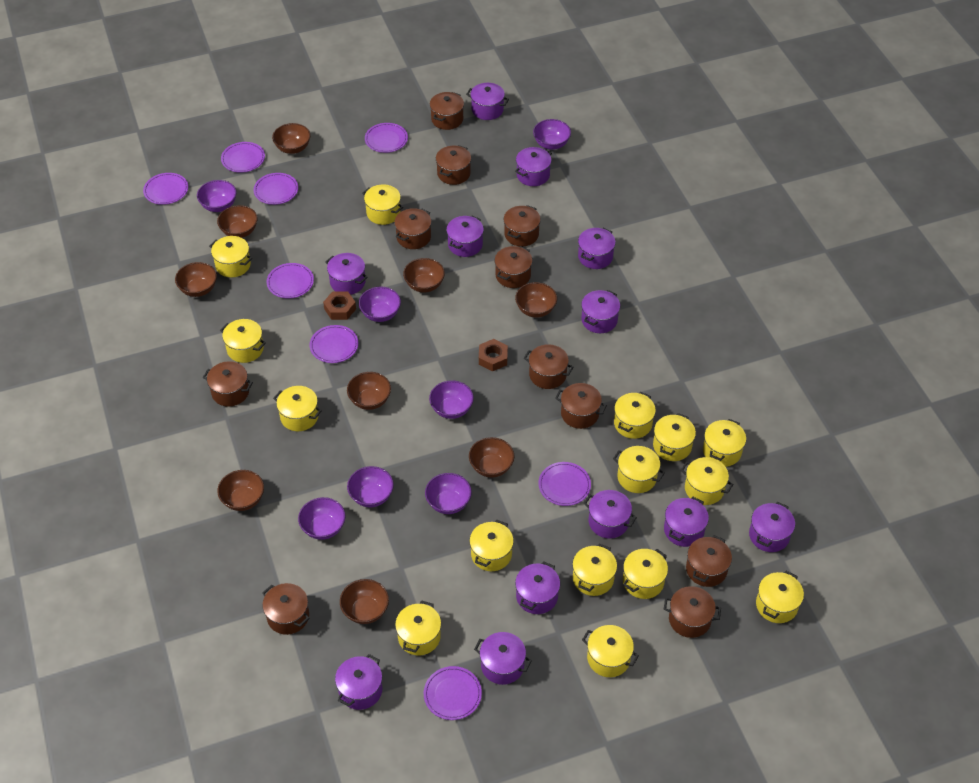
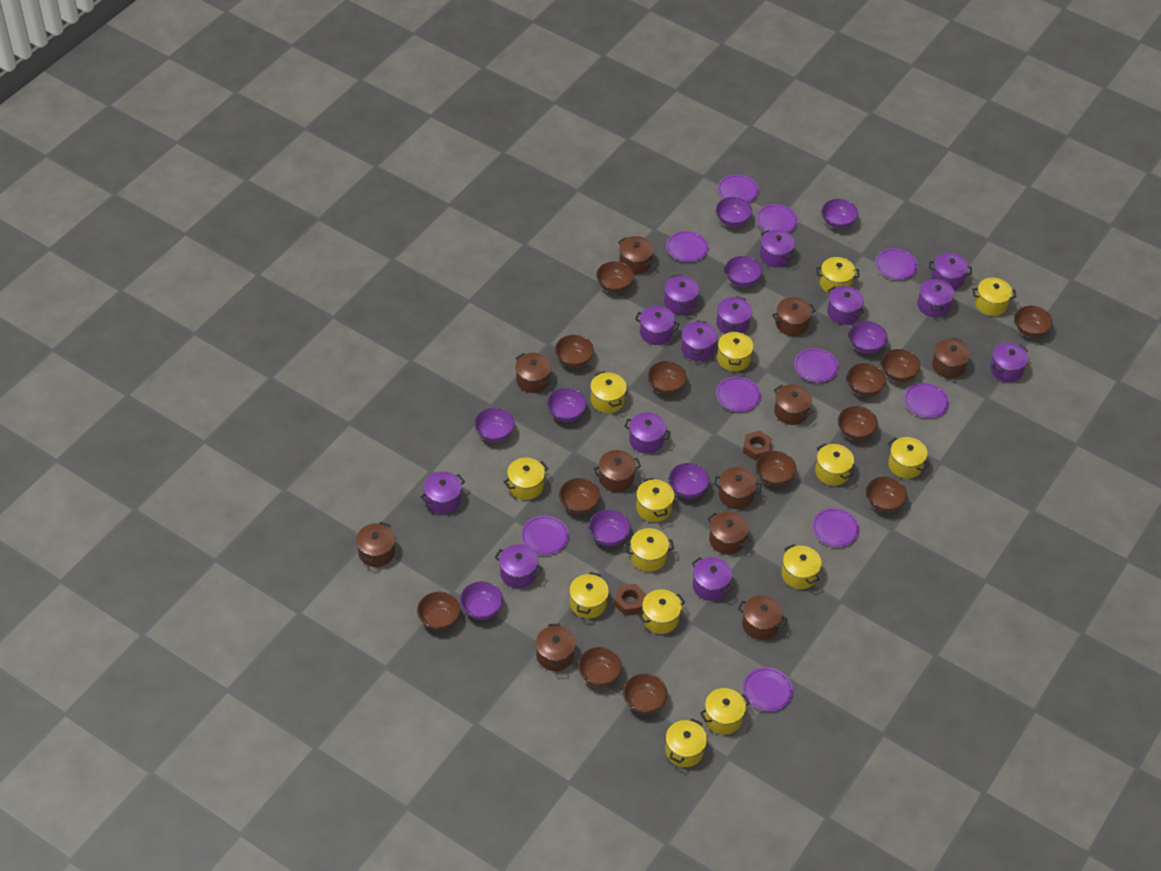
brown bowl: [175,262,217,297] [217,205,258,238] [217,470,264,511] [272,123,311,154] [340,579,389,624] [347,372,391,410] [403,258,445,293] [469,437,514,478] [515,282,557,318] = 9 -> [417,592,461,630] [555,335,594,368] [559,478,600,514] [578,647,622,687] [596,261,634,293] [623,674,668,714] [648,361,687,394] [756,451,796,486] [838,406,878,440] [847,363,886,396] [866,476,907,512] [881,349,920,382] [1015,306,1053,338] = 13
purple bowl: [197,180,237,212] [298,497,345,540] [347,466,394,507] [359,287,401,322] [425,473,472,514] [429,380,474,419] [533,119,571,150] = 7 -> [460,581,503,620] [474,408,515,442] [547,388,587,422] [589,509,631,546] [669,463,710,499] [716,197,752,227] [725,256,762,287] [822,199,858,229] [849,321,888,354] = 9
purple plate: [143,173,188,205] [221,142,265,173] [254,173,298,205] [267,263,314,298] [310,325,359,363] [365,123,408,153] [424,666,482,720] [538,462,591,506] = 8 -> [521,515,569,555] [666,231,709,262] [716,377,761,412] [718,174,759,203] [742,667,793,711] [756,204,798,233] [794,348,839,383] [812,508,860,547] [875,248,918,280] [904,383,949,418] = 10
purple pot: [325,253,368,295] [335,654,383,710] [446,215,484,257] [466,83,509,120] [474,632,532,685] [515,147,552,186] [515,561,560,614] [578,228,616,269] [581,290,620,333] [584,490,637,539] [664,497,709,547] [749,502,795,552] = 12 -> [421,471,465,514] [495,544,543,588] [624,412,671,454] [635,306,680,345] [664,275,699,314] [681,320,717,361] [692,557,733,601] [716,296,752,334] [760,230,795,267] [827,286,864,325] [917,278,954,317] [929,253,972,290] [990,343,1028,382] = 13
yellow pot: [209,236,252,277] [220,319,266,363] [273,386,322,431] [362,184,403,225] [395,600,441,655] [469,520,514,571] [572,543,617,596] [582,625,639,677] [613,446,665,493] [614,392,656,439] [623,549,668,599] [653,413,696,461] [681,457,734,505] [703,419,746,467] [756,571,804,623] = 15 -> [504,458,548,500] [569,572,609,619] [590,371,627,413] [625,528,674,572] [636,478,674,522] [638,589,685,634] [665,718,707,767] [700,688,750,735] [717,331,754,372] [781,544,822,589] [815,443,854,486] [816,257,860,293] [888,437,929,479] [972,278,1016,316] = 14

